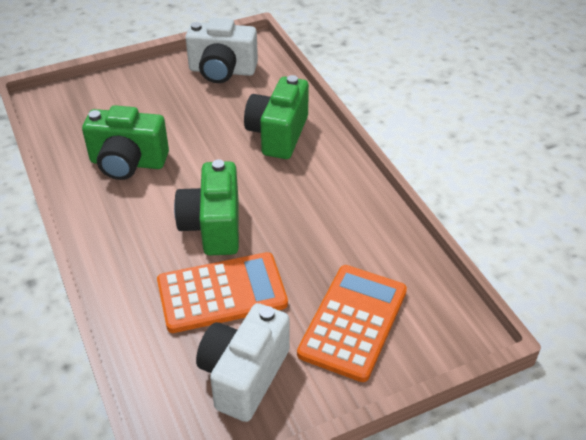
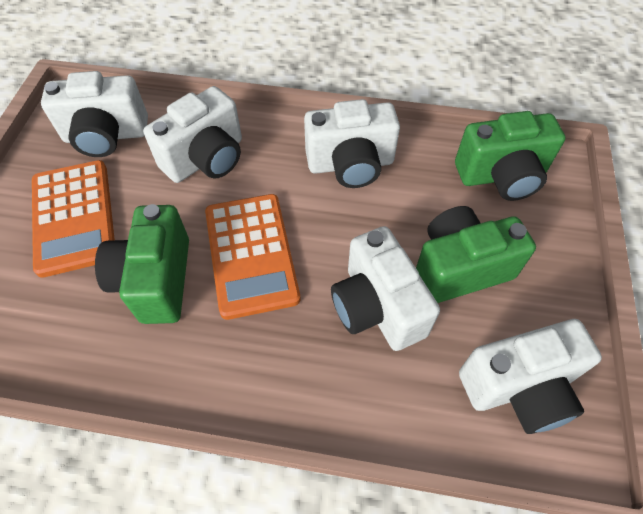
white camera: [185,18,258,83] [196,303,290,422] = 2 -> [41,71,148,157] [143,86,242,183] [304,99,400,188] [331,226,440,351] [459,319,602,434] = 5

